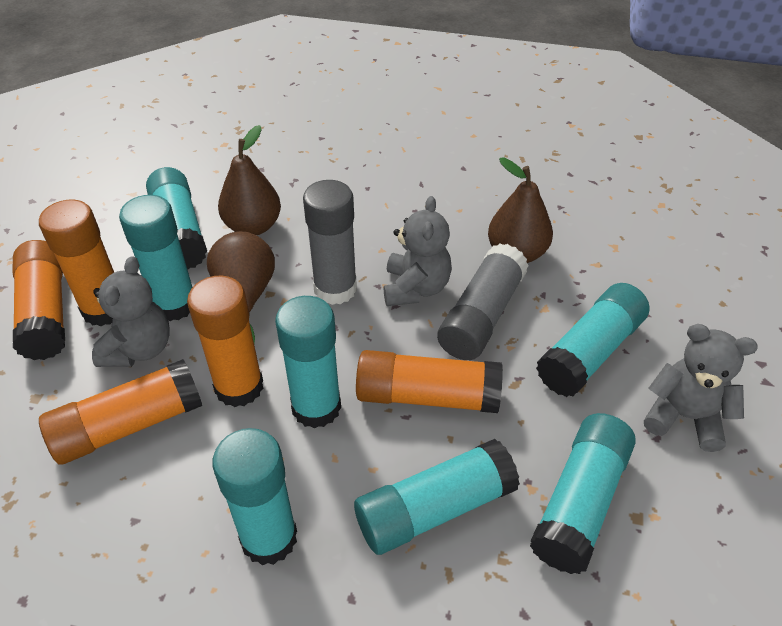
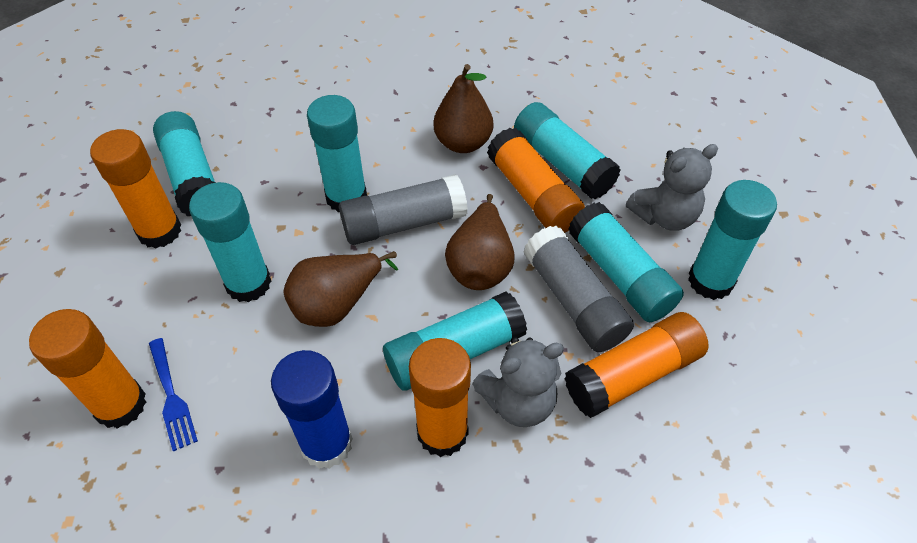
blue fork: none = 0 -> [149,338,198,451] = 1
blue glue stick: none = 0 -> [271,350,353,469] = 1
grey teddy bear: [92,256,170,367] [384,196,452,306] [644,324,758,452] = 3 -> [472,337,564,427] [626,144,718,231] = 2

